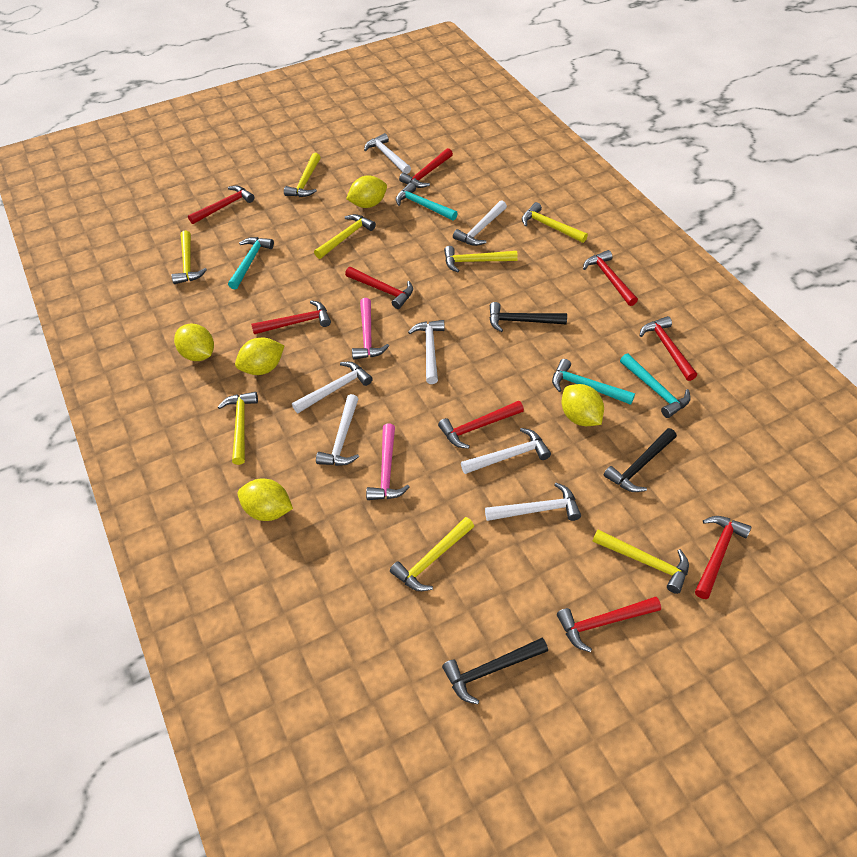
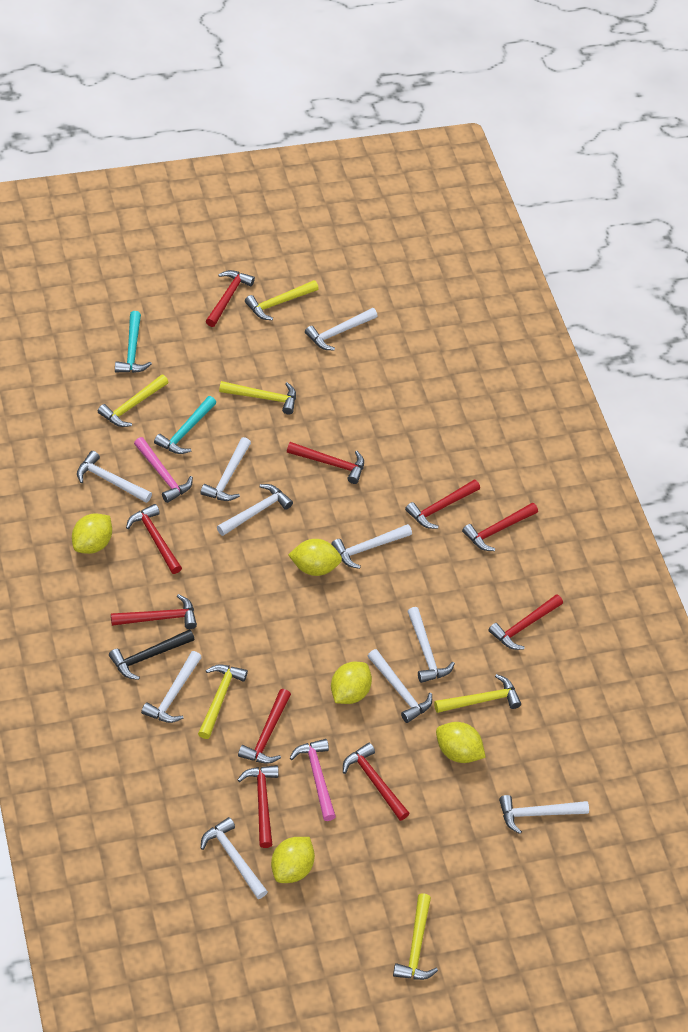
black hammer: [442,638,548,704] [489,302,567,332] [604,428,677,492] = 3 -> [109,629,195,680] = 1
red hammer: [188,186,255,224] [251,300,331,334] [345,267,413,309] [399,148,453,188] [438,401,524,449] [557,597,661,652] [583,250,638,306] [639,316,697,381] [695,516,752,599] = 9 -> [111,594,197,629] [126,504,182,574] [206,270,255,327] [238,689,291,764] [238,765,279,848] [287,442,364,484] [343,743,410,821] [405,479,480,529] [462,503,538,551] [488,594,563,650] = 10
turquoise hammer: [228,237,274,290] [396,183,458,220] [552,359,635,405] [620,353,691,418] = 4 -> [115,311,152,373] [154,396,216,454] = 2
white hammer: [292,362,373,413] [316,394,359,466] [364,133,411,174] [408,320,445,384] [453,200,507,246] [461,428,551,474] [485,483,581,521] = 7 -> [77,451,152,503] [141,651,202,723] [200,437,251,501] [201,817,268,899] [217,484,293,536] [305,308,378,350] [331,524,412,569] [368,649,432,723] [407,607,455,683] [499,795,589,834] = 10
yellow hammer: [172,230,207,284] [218,392,258,465] [284,153,321,197] [314,214,376,259] [390,517,474,591] [444,246,518,272] [522,202,588,243] [593,529,689,594] = 8 -> [98,375,168,427] [198,664,248,739] [219,381,296,415] [245,280,319,320] [393,893,438,980] [434,674,521,713] = 6

